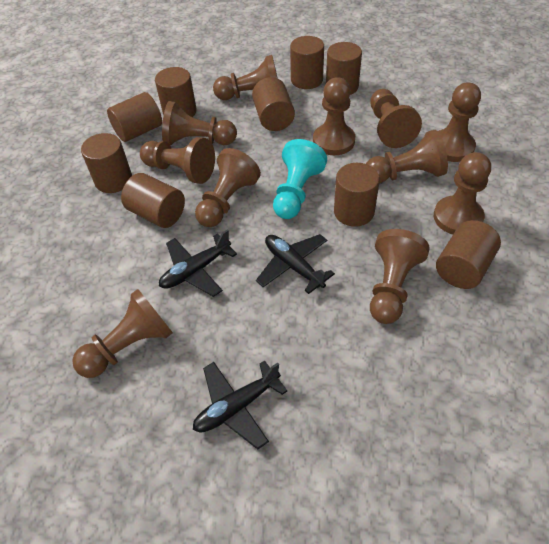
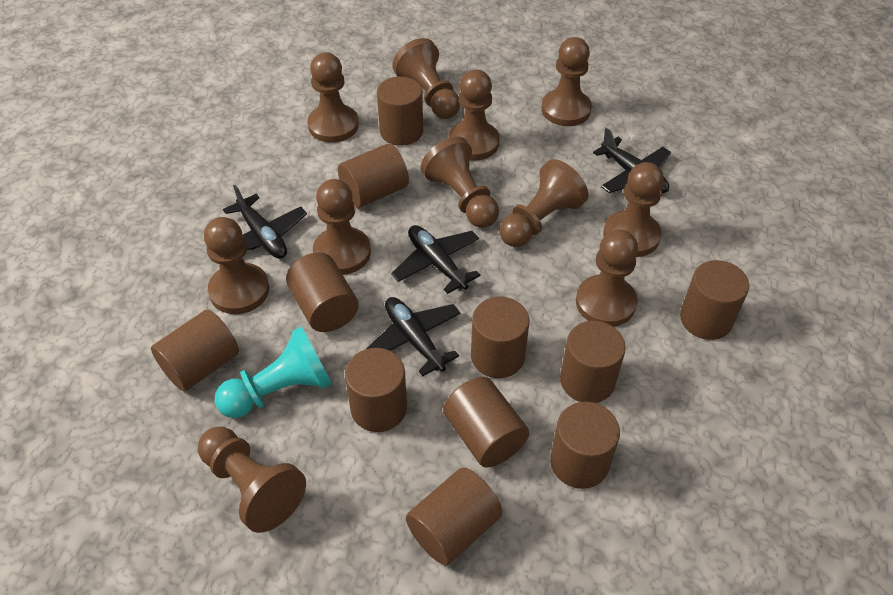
black plane: [159,230,237,297] [193,361,287,450] [256,234,335,294] = 3 -> [223,185,307,259] [366,297,461,376] [391,225,480,294] [593,128,671,193] = 4
brown cylinder: [81,133,132,193] [107,92,162,142] [121,173,185,228] [155,67,197,117] [252,77,295,131] [290,36,324,89] [326,42,362,95] [334,163,380,227] [436,220,501,289] = 9 -> [151,309,239,392] [286,252,359,332] [338,144,409,208] [345,348,407,432] [377,77,423,146] [406,468,502,566] [443,377,529,467] [471,297,529,378] [550,402,620,489] [560,321,626,403] [680,260,749,340] = 11

